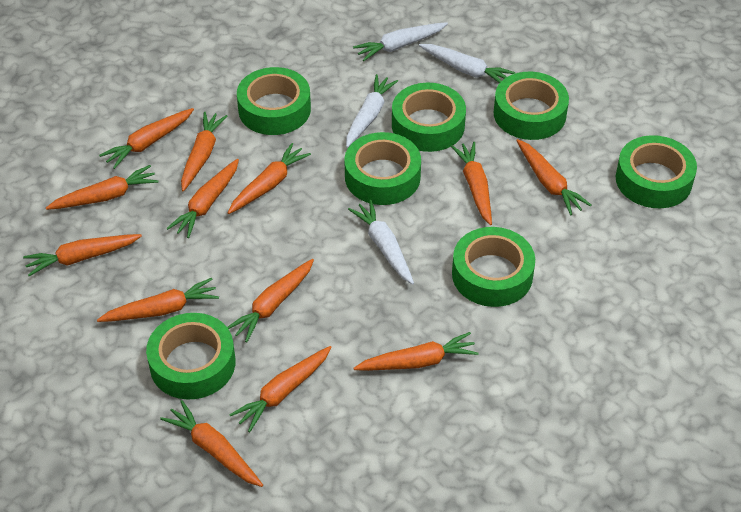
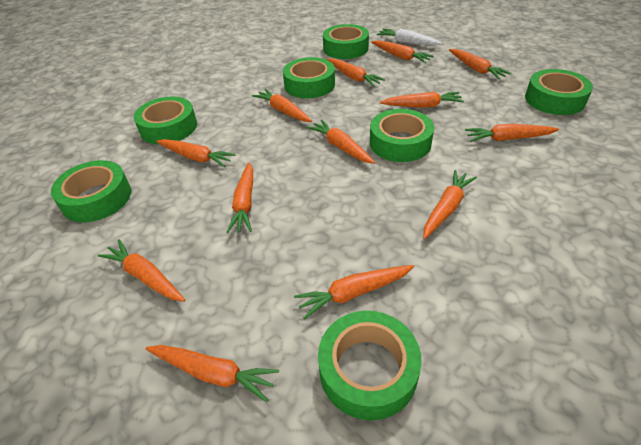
white carrot: [346,74,398,148] [348,200,414,285] [353,22,448,61] [419,44,516,83] = 4 -> [377,29,442,46] = 1

